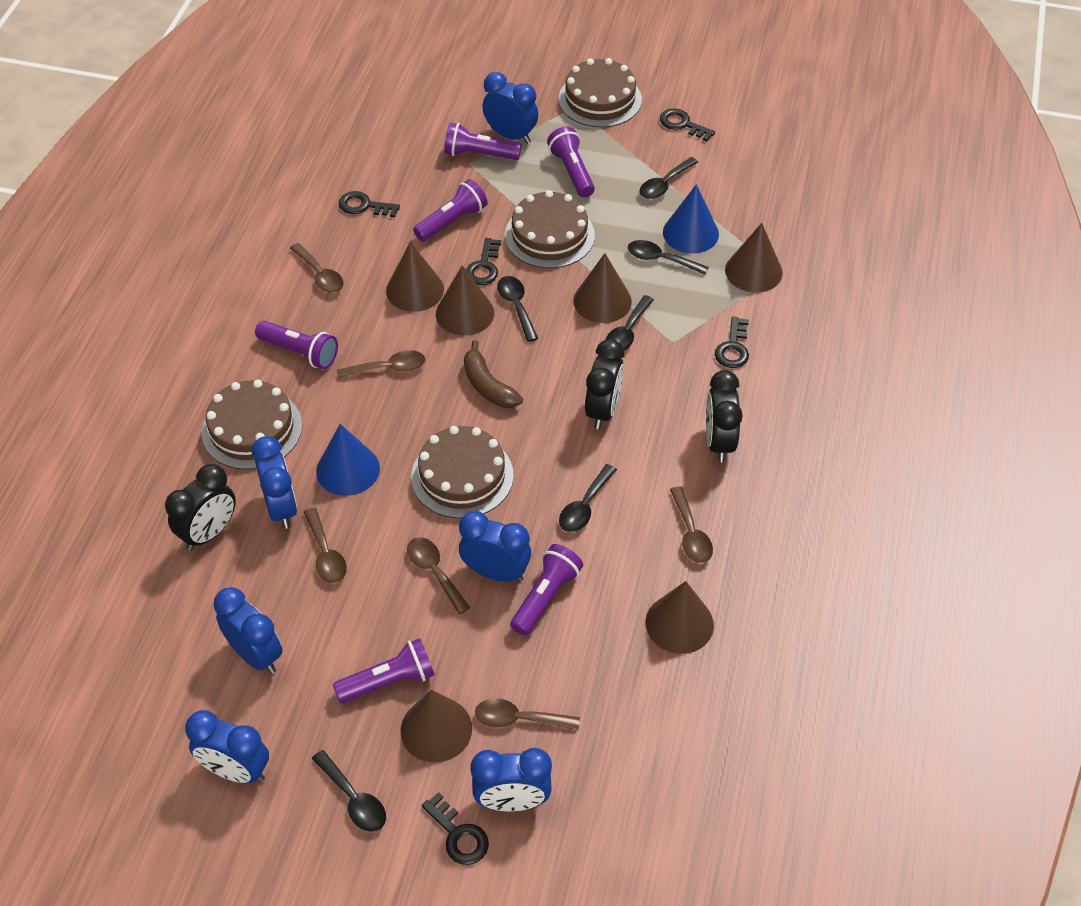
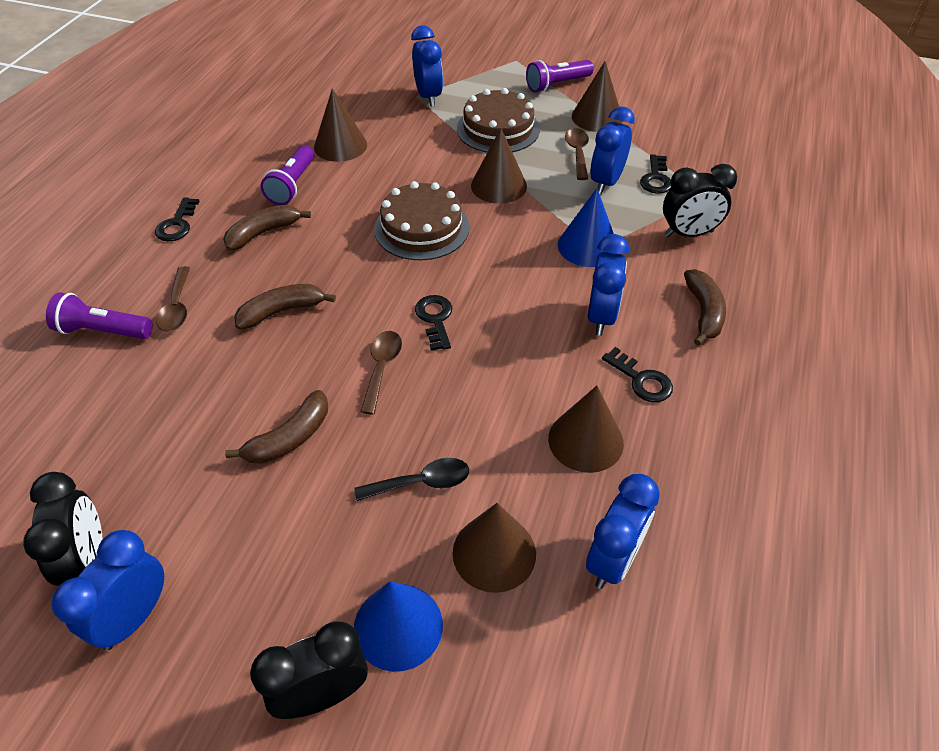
black key: [339,191,400,217] [422,792,489,865] [466,238,501,285] [660,108,715,142] [715,317,749,368] = 5 -> [155,198,200,241] [415,295,452,351] [602,347,673,402] [640,154,671,194] = 4
black spoon: [312,750,386,832] [497,276,538,342] [559,464,617,532] [605,295,654,351] [628,240,709,275] [639,157,698,199] = 6 -> [354,458,469,501] = 1
blue clock: [185,710,269,783] [214,587,283,674] [252,436,298,529] [459,511,531,582] [470,748,552,811] [482,72,538,144] = 6 -> [51,530,164,650] [411,25,443,107] [586,474,660,589] [588,234,629,336] [590,107,635,195] = 5
brown banana: [464,340,523,408] = 1 -> [223,205,311,251] [225,390,328,464] [234,284,336,329] [684,269,726,346] = 4
brown cake: [202,380,302,470] [411,426,514,519] [505,190,595,268] [559,58,642,127] = 4 -> [374,181,469,260] [457,88,540,152] = 2
brown cone: [386,242,444,312] [401,689,472,763] [436,265,494,336] [573,253,632,323] [645,581,714,654] [725,223,783,293] = 6 -> [314,89,367,162] [453,503,536,593] [471,128,527,204] [548,386,624,473] [572,61,622,132] = 5
brown spoon: [290,243,344,293] [304,508,347,583] [337,350,425,379] [407,537,470,614] [475,699,580,730] [670,486,713,563] = 6 -> [156,266,190,332] [360,331,402,414] [565,128,589,180] = 3
purple flashlight: [255,321,338,369] [333,638,435,703] [413,179,488,242] [444,123,522,160] [510,544,583,636] [547,127,595,197] = 6 -> [46,293,153,339] [260,145,314,205] [526,60,594,93] = 3

